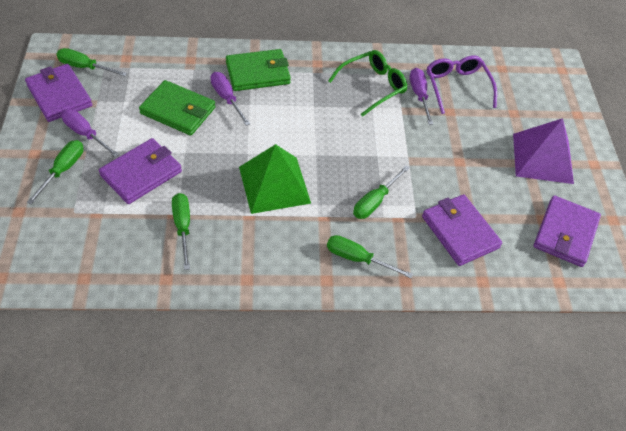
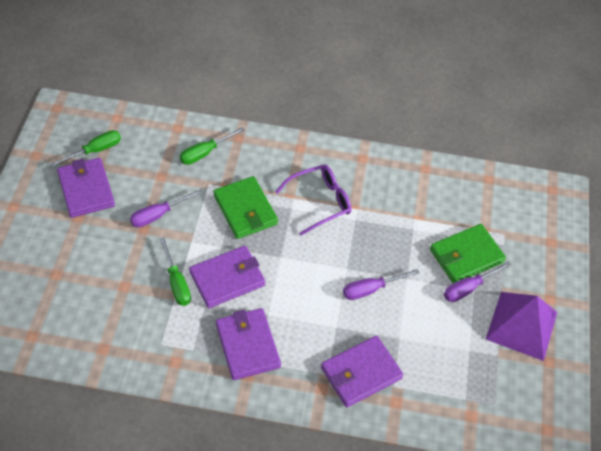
green glasses: [328,50,407,117] = 1 -> none = 0
green pyramid: [239,144,311,214] = 1 -> none = 0
green screwdriver: [27,140,84,205] [56,48,127,76] [172,193,190,270] [327,235,413,278] [353,165,410,219] = 5 -> [50,130,121,167] [160,238,191,306] [180,127,245,165] = 3

